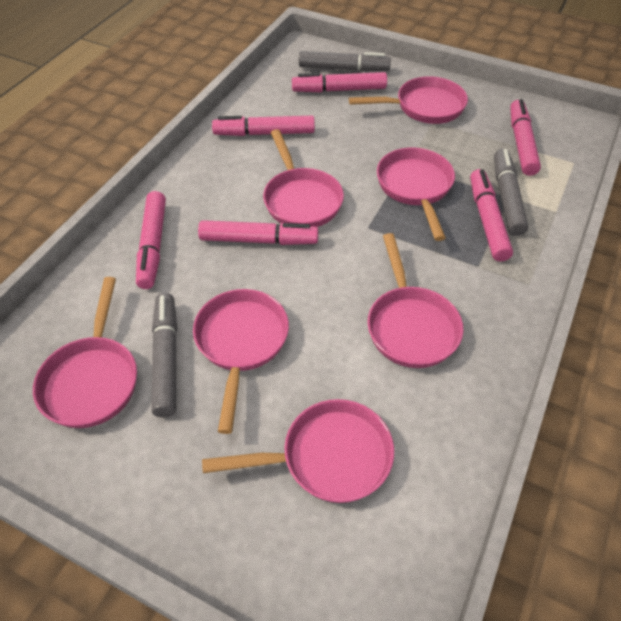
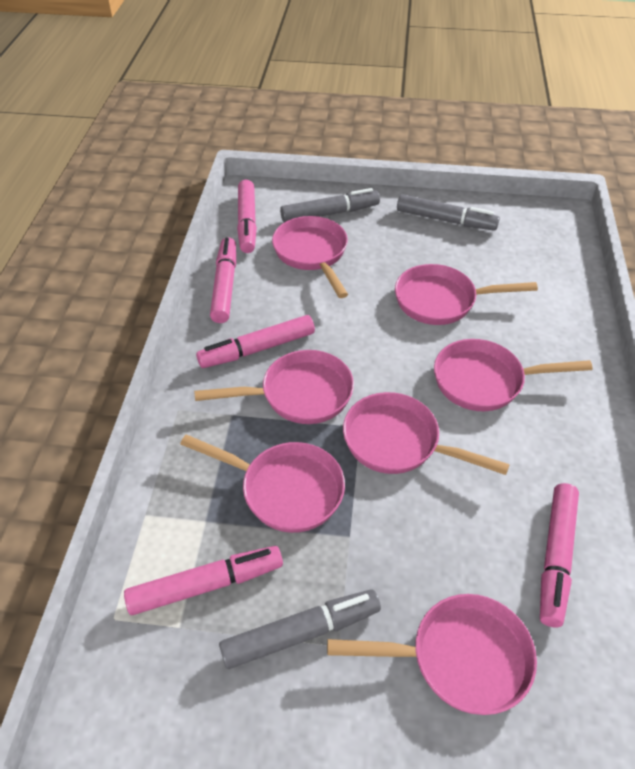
pink marker: [136,191,166,289] [198,220,318,245] [212,116,315,136] [292,72,387,93] [470,169,513,262] [510,99,541,176] = 6 -> [124,546,283,615] [196,315,315,368] [210,237,236,323] [237,179,257,253] [540,483,579,628] = 5

